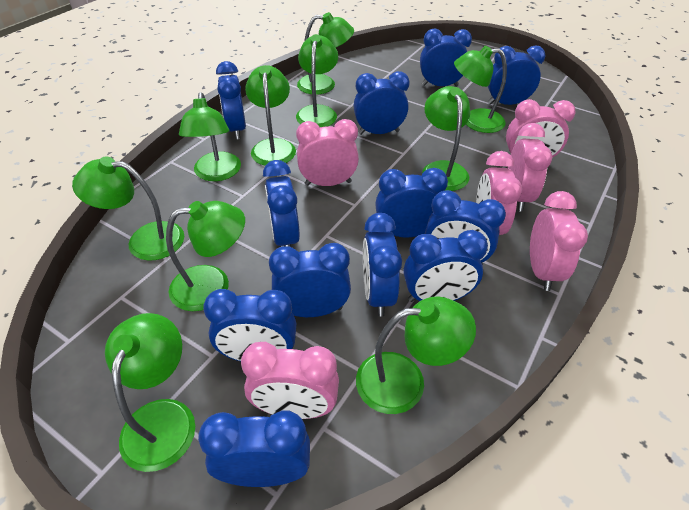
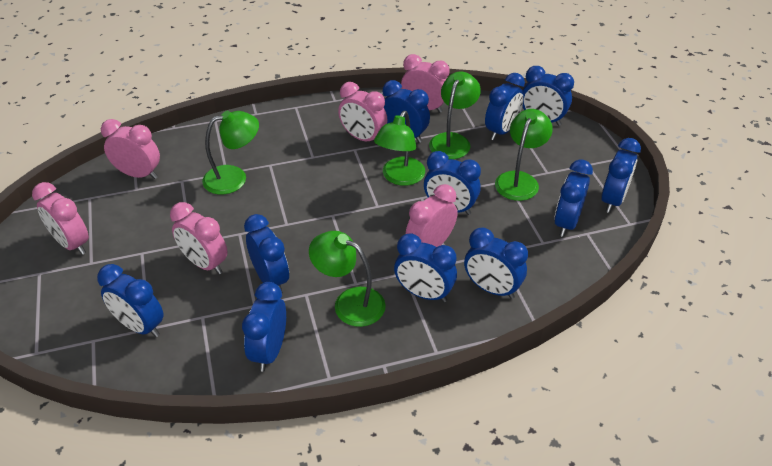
blue clock: [198,410,310,487] [203,289,297,361] [216,61,246,139] [263,160,300,247] [269,243,351,317] [353,71,410,135] [363,213,402,317] [375,168,448,238] [404,230,488,302] [420,29,472,87] [425,190,506,265] [488,46,546,105] = 12 -> [97,264,164,337] [242,282,286,372] [244,214,289,293] [382,80,430,143] [394,233,457,302] [424,151,481,215] [464,228,528,299] [485,73,525,140] [523,66,574,126] [554,159,593,237] [601,138,641,213] = 11
green lamp: [72,156,184,261] [105,313,195,472] [166,201,245,311] [179,92,241,181] [245,65,296,165] [296,34,338,127] [297,12,354,95] [356,297,476,414] [422,86,470,191] [454,46,507,133] = 10 -> [202,111,259,195] [309,231,386,327] [374,111,425,186] [429,72,481,159] [495,109,553,201] = 5

